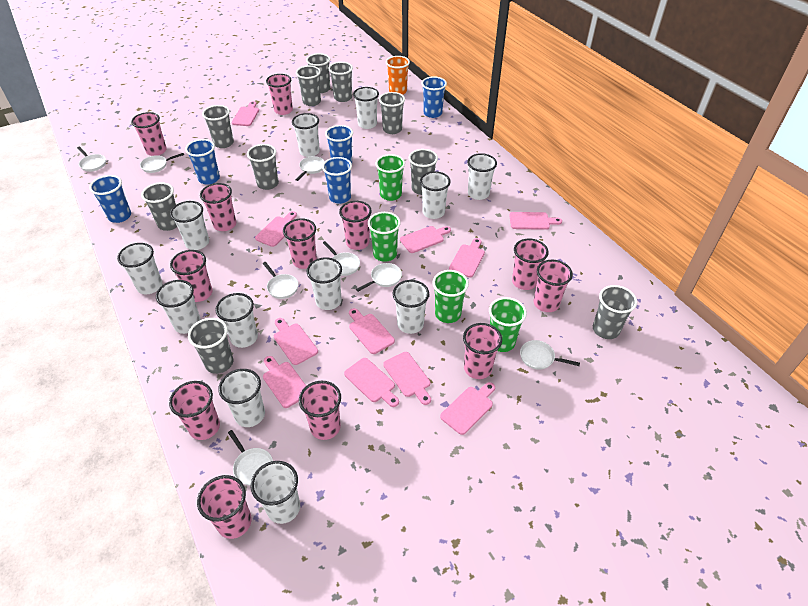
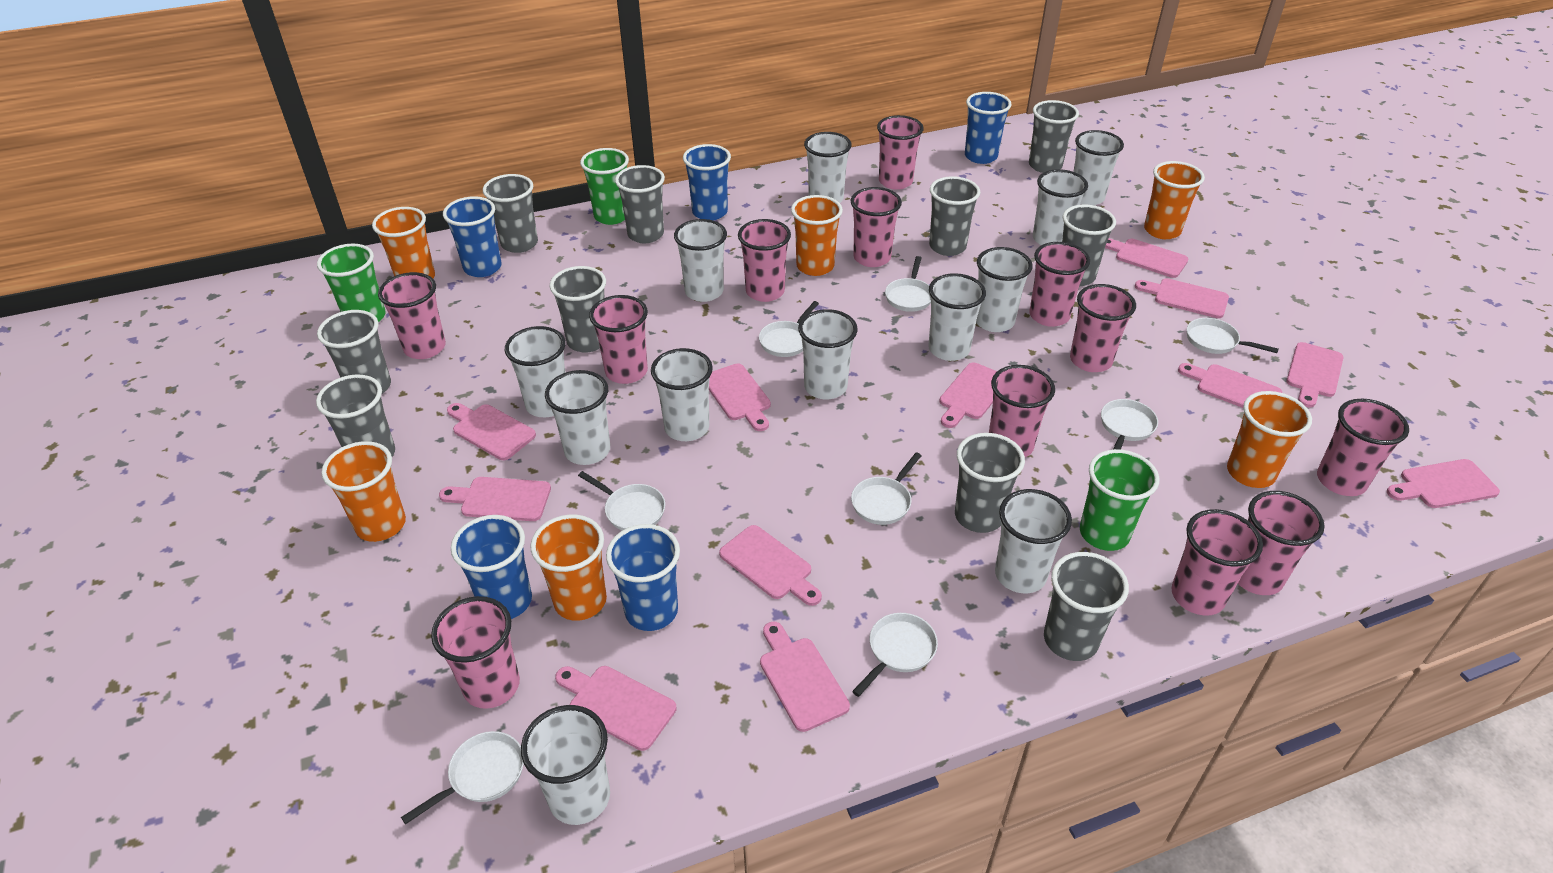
green cup: [368,212,401,262] [375,154,405,201] [433,270,469,323] [489,297,527,352] = 4 -> [317,243,386,322] [580,148,629,225] [1080,449,1159,551] = 3
orange cup: [386,56,410,95] = 1 -> [321,441,406,542] [372,207,435,278] [530,515,607,621] [791,195,843,276] [1144,161,1205,239] [1227,391,1312,488] = 6
pink cutting board: [232,101,259,126] [255,211,297,247] [263,356,306,408] [274,318,318,365] [344,358,399,407] [349,308,395,354] [383,352,431,405] [400,226,451,253] [440,382,495,435] [449,238,485,278] [509,212,562,230] = 11 -> [439,477,551,521] [447,403,536,460] [555,666,676,751] [709,363,771,431] [719,525,822,606] [760,621,850,732] [940,362,997,428] [1105,238,1188,278] [1135,278,1229,318] [1178,363,1282,408] [1287,342,1344,407] [1387,459,1500,508] = 12

